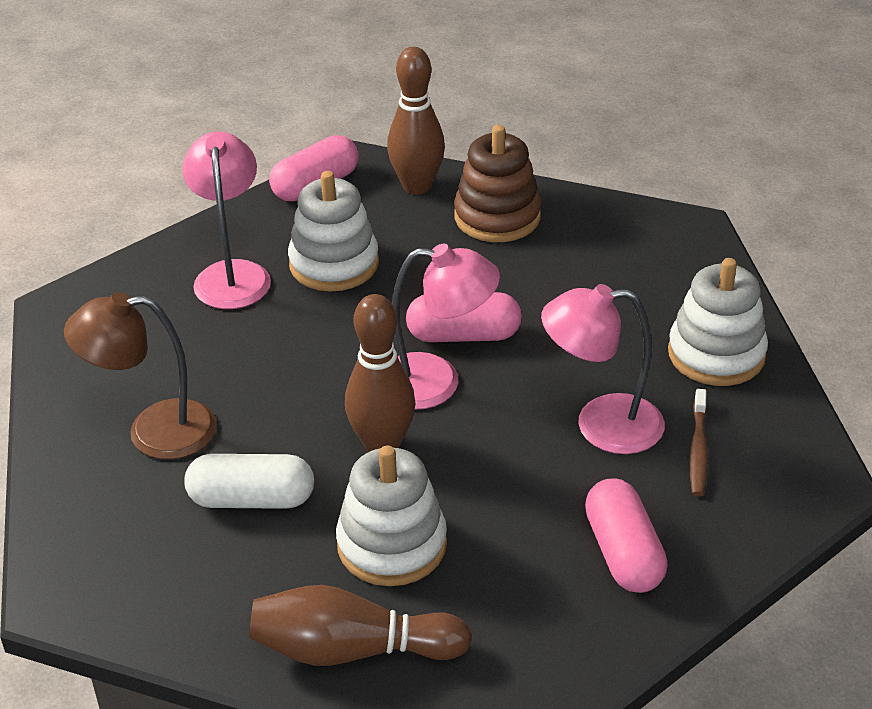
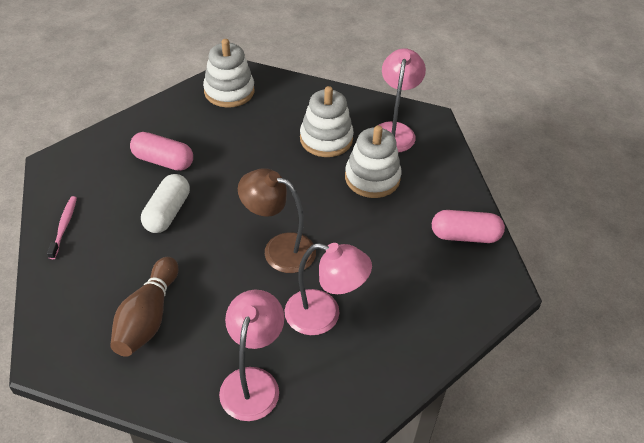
brown bowling pin: [249,585,472,666] [345,294,415,452] [387,47,445,195] = 3 -> [110,257,179,357] = 1
brown stacking toy: [454,125,541,242] = 1 -> none = 0
brown toothbrush: [690,389,708,496] = 1 -> none = 0
pink capsule: [269,135,359,201] [406,292,522,342] [585,478,668,593] = 3 -> [130,132,193,171] [432,210,505,243] = 2
pink toothbrush: none = 0 -> [47,196,77,259] = 1

